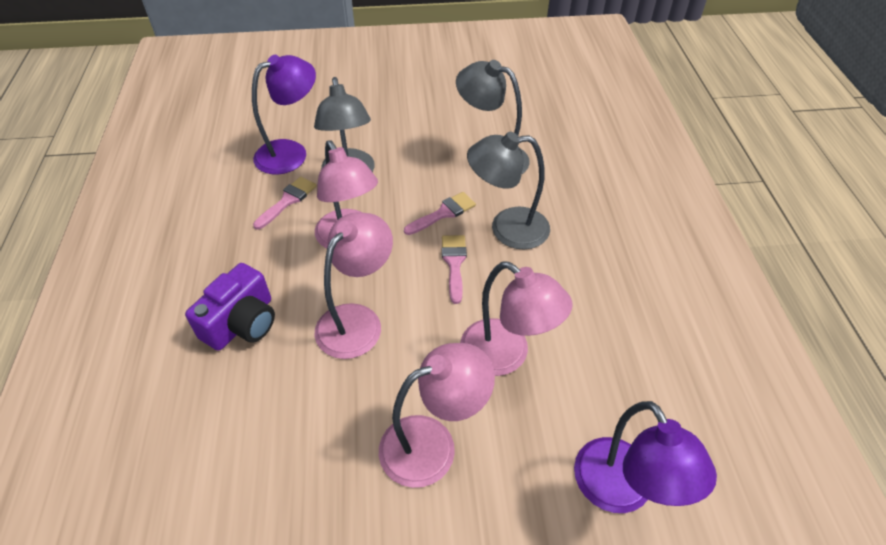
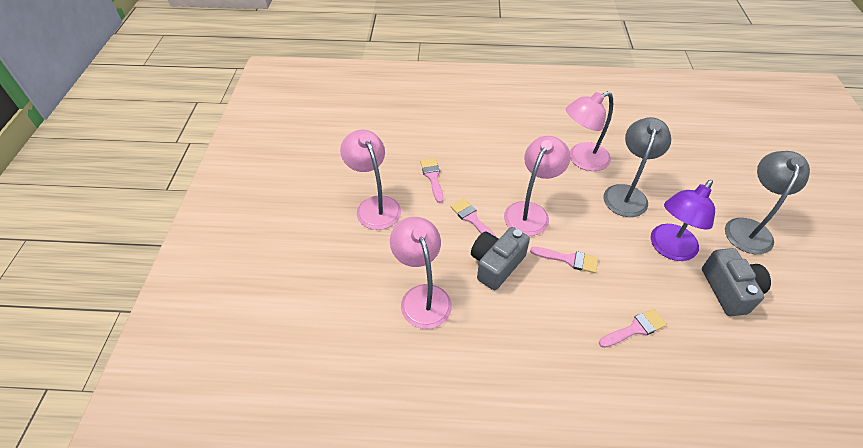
grey camera: none = 0 -> [471,227,530,290] [702,248,771,316] = 2
grey lamp: [314,77,375,172] [456,60,530,174] [467,132,550,249] = 3 -> [603,117,671,217] [725,151,810,254] = 2
pink brush: [253,177,317,230] [404,192,476,235] [442,235,467,304] = 3 -> [420,158,444,203] [450,198,497,237] [530,247,598,273] [599,309,667,348] = 4
purple camera: [185,263,275,351] = 1 -> none = 0
purple lamp: [252,55,316,175] [574,401,717,513] = 2 -> [651,180,715,261] = 1

